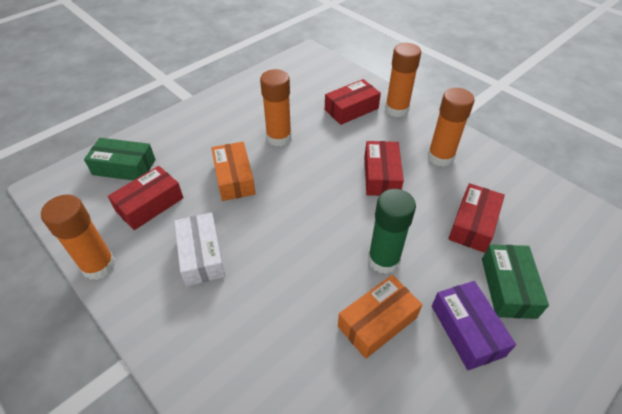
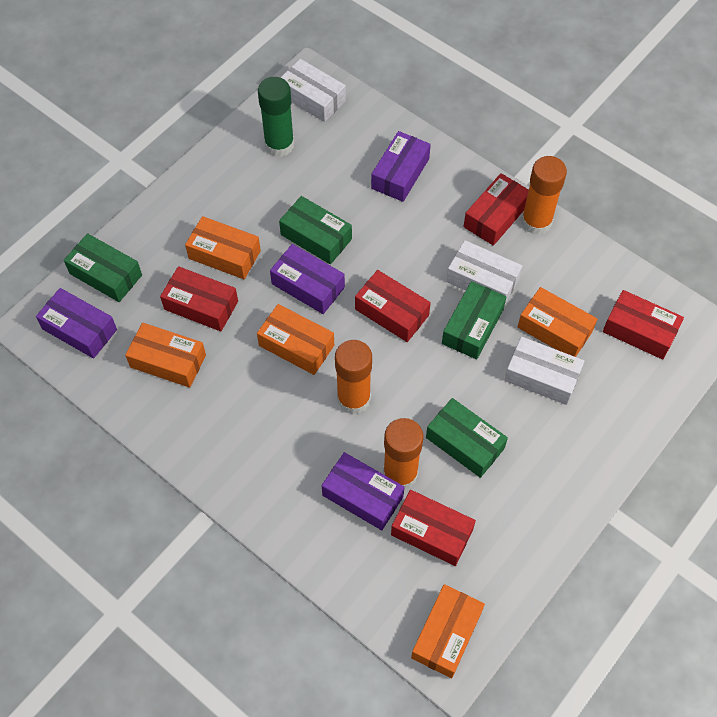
green box: [84,138,156,180] [482,244,549,319] = 2 -> [64,233,142,302] [279,196,352,264] [426,398,508,478] [442,281,506,359] = 4
orange box: [211,142,256,201] [338,275,422,359] = 2 -> [125,323,206,388] [185,216,261,279] [257,304,334,375] [411,584,485,678] [518,287,597,357] = 5
orange glue stick: [41,195,116,280] [260,69,292,146] [385,43,421,117] [428,88,475,167] = 4 -> [335,340,372,414] [383,418,424,490] [521,156,567,235] = 3
purple box: [432,281,516,370] = 1 -> [36,288,117,359] [270,244,345,314] [322,452,404,530] [371,131,431,202] = 4
red box: [108,166,183,230] [325,79,381,125] [364,141,404,196] [448,183,505,253] = 4 -> [160,266,238,332] [355,270,431,342] [391,490,476,566] [463,173,529,246] [603,290,684,360] = 5
white box: [174,213,225,286] = 1 -> [280,59,346,122] [446,240,522,304] [504,337,585,405] = 3

